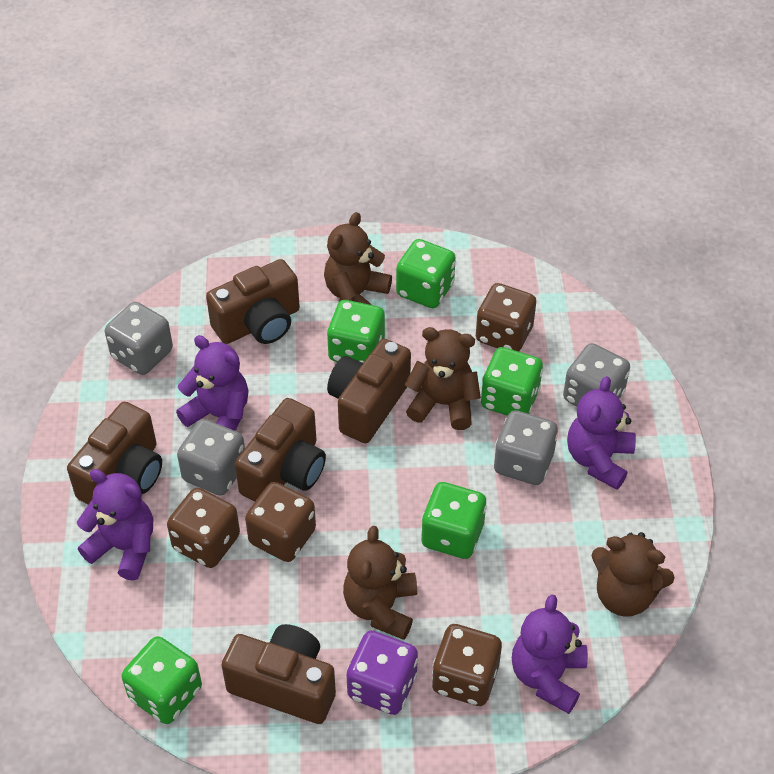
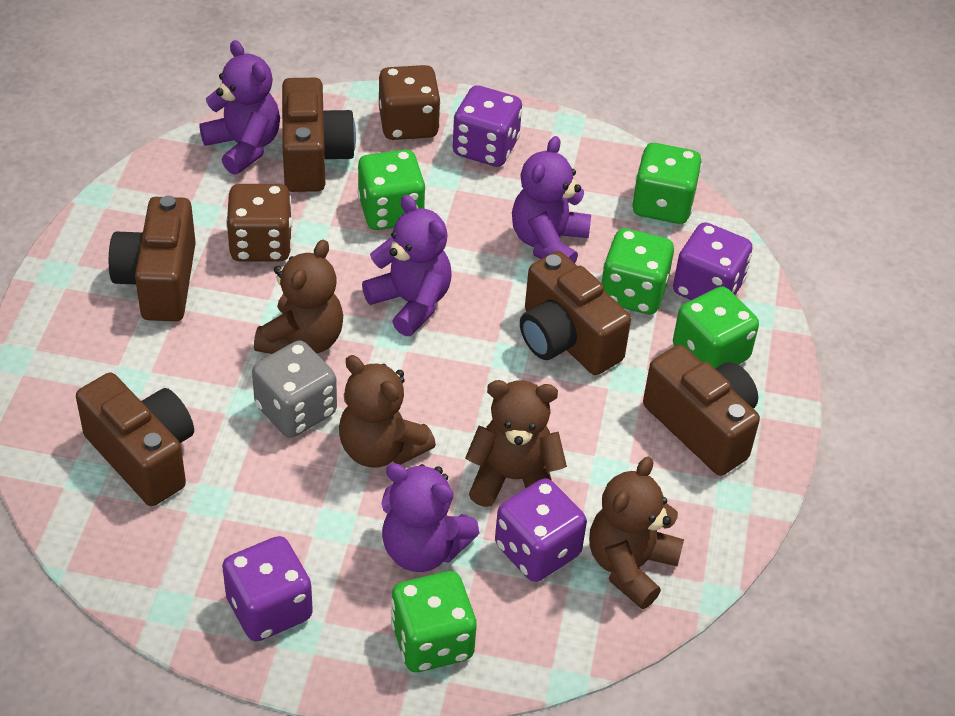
brown dice: [167,488,240,568] [245,482,316,562] [432,624,502,706] [476,283,536,352] = 4 -> [226,184,292,261] [379,65,441,140] = 2
grey dice: [105,302,173,375] [177,419,245,496] [494,410,558,485] [563,343,630,406] = 4 -> [252,340,337,438] = 1
purple dice: [347,631,418,715] = 1 -> [222,536,313,641] [453,85,522,167] [495,478,587,582] [673,222,753,300] = 4

